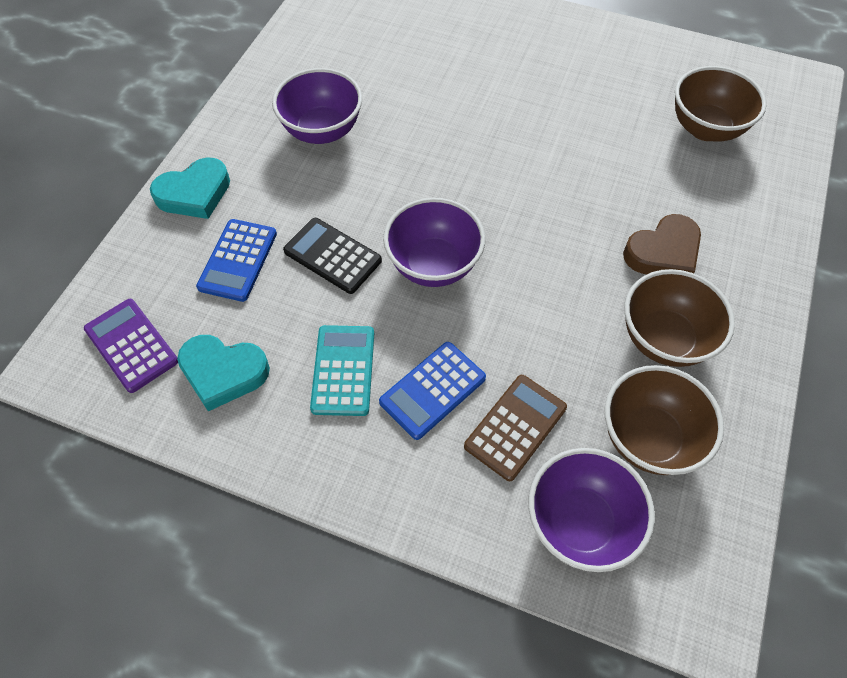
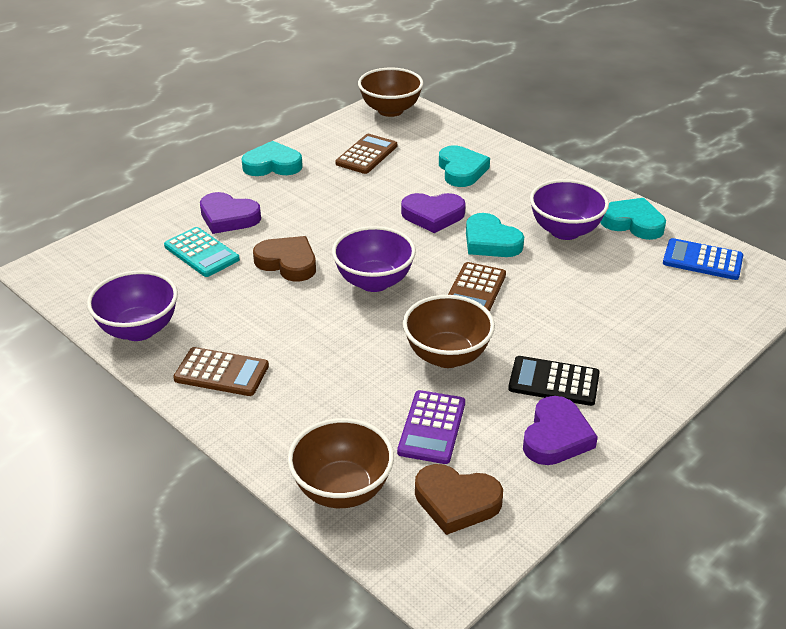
blue calculator: [196,219,277,302] [379,342,486,440] = 2 -> [663,238,743,280] = 1
brown calculator: [464,375,567,481] = 1 -> [173,347,269,396] [335,134,397,174] [448,262,506,312] = 3
brown heart: [623,214,701,274] = 1 -> [253,236,316,282] [415,464,503,535] = 2
purple heart: none = 0 -> [200,192,261,234] [401,193,466,233] [523,396,598,465] = 3
turquoise heart: [150,157,230,219] [177,335,270,411] = 2 -> [241,141,303,176] [439,145,490,187] [466,213,524,257] [600,198,666,240] = 4

